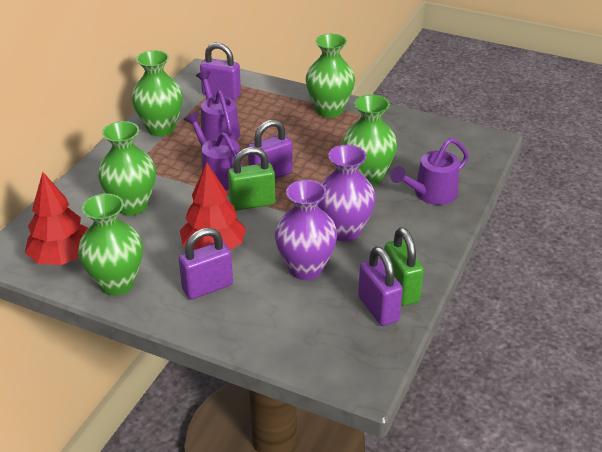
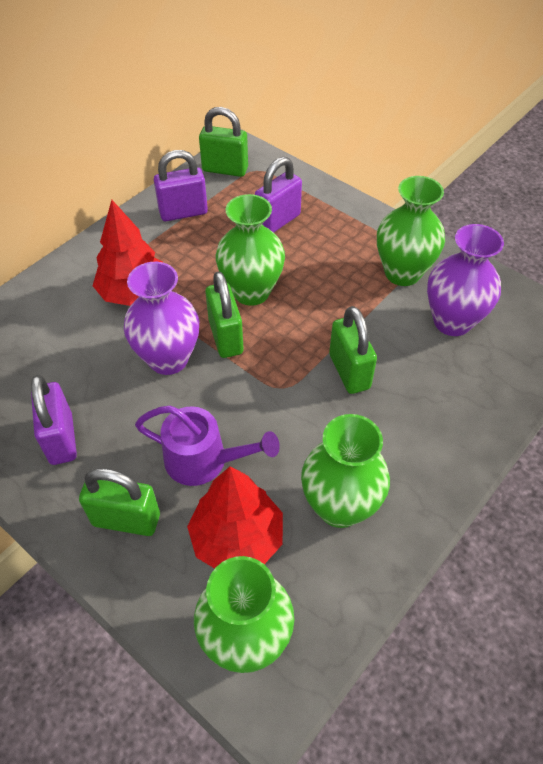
green padlock: [228,147,275,211] [384,227,424,306] = 2 -> [79,468,160,536] [199,107,248,177] [205,272,243,358] [329,306,377,394] = 4
green vase: [78,194,143,295] [98,121,156,216] [132,50,183,136] [306,34,355,118] [342,95,397,186] = 5 -> [194,556,294,673] [216,194,285,306] [301,414,390,528] [377,176,445,286] = 4
purple padlock: [178,228,233,300] [200,42,241,100] [248,119,293,179] [358,246,403,326] = 4 -> [31,375,77,465] [154,150,208,221] [255,157,302,233] = 3
purple watering can: [184,112,242,190] [196,71,240,141] [390,138,469,205] = 3 -> [135,406,280,486] = 1

